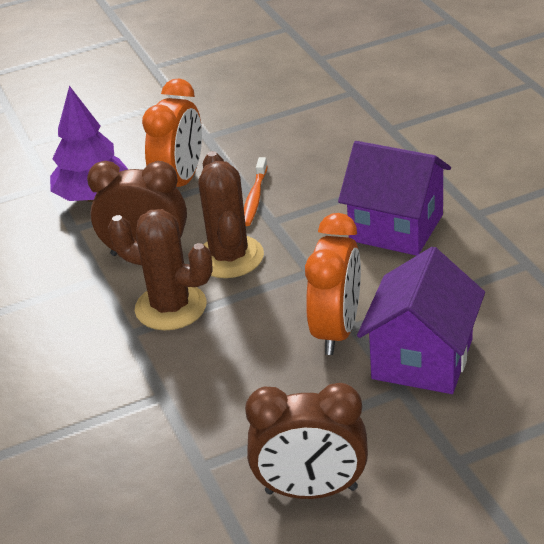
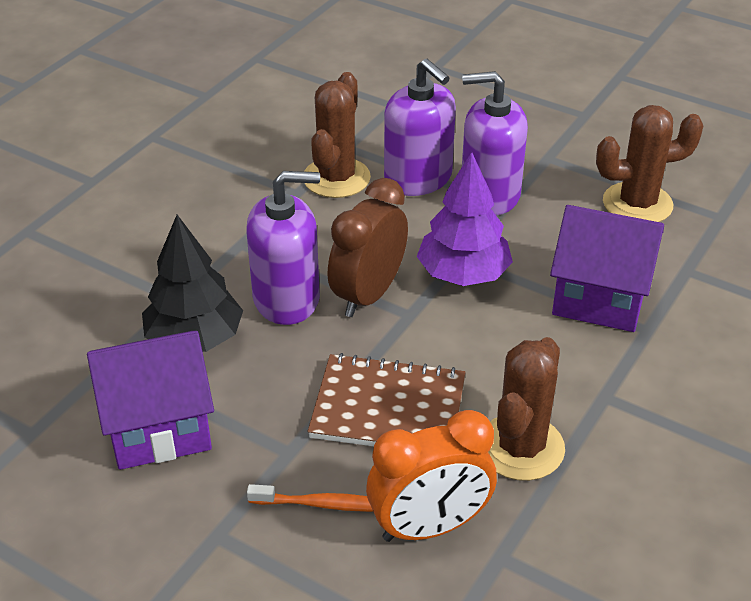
black tree: none = 0 -> [142,215,243,352] = 1
brown cactus: [108,209,213,330] [198,151,264,278] = 2 -> [304,72,371,198] [488,337,565,481] [596,105,703,222] = 3
brown clock: [87,161,187,256] [245,383,368,499] = 2 -> [328,178,408,317] = 1
brown notebook: none = 0 -> [308,353,466,446] = 1
orange clock: [142,79,202,187] [305,213,361,355] = 2 -> [366,410,497,542] = 1
purple soap dispenser: none = 0 -> [246,171,320,325] [384,59,456,196] [462,71,528,215] = 3

